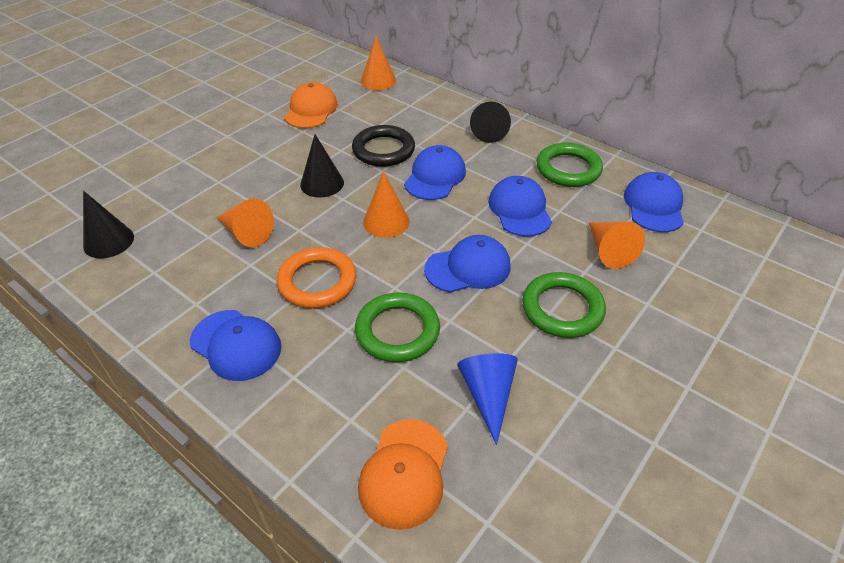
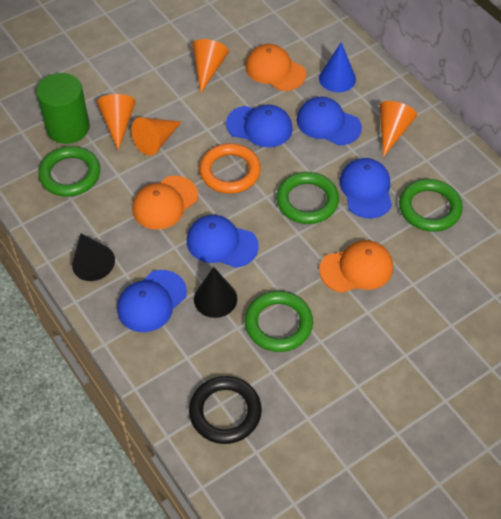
black cone: [83,191,134,258] [300,134,344,198] [470,102,511,143] = 3 -> [72,234,115,281] [194,267,237,318] = 2
green cylinder: none = 0 -> [36,73,90,144] = 1
green ring: [355,293,440,362] [522,272,606,338] [537,143,603,187] = 3 -> [38,146,100,197] [245,291,313,352] [276,172,339,224] [399,179,463,232] = 4
orange cap: [285,82,338,128] [358,419,448,530] = 2 -> [132,176,198,230] [245,44,306,91] [319,240,393,293] = 3

